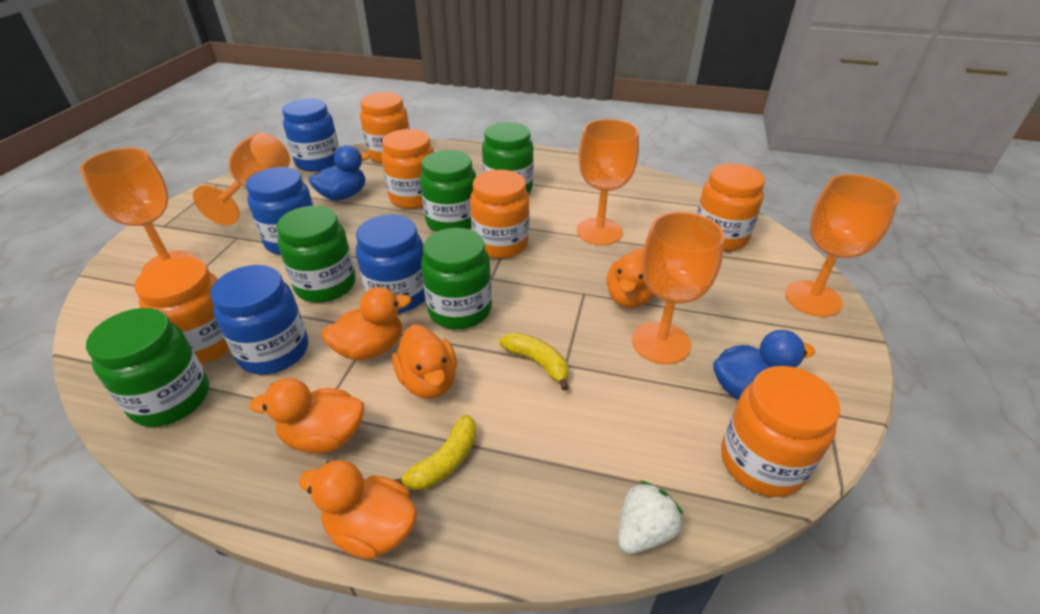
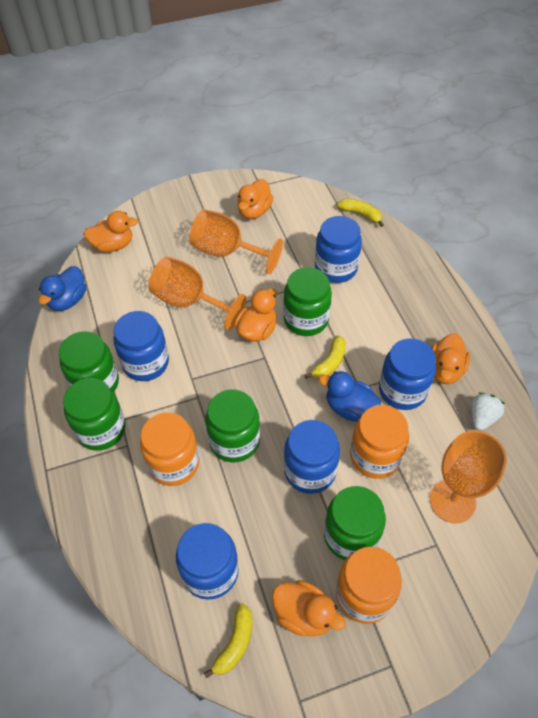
blue jar: [211,265,308,375] [246,167,314,255] [282,99,339,172] [356,215,425,313] = 4 -> [113,311,169,381] [176,523,239,600] [284,420,340,494] [315,216,362,283] [379,338,436,410] = 5
orange goblet: [80,148,196,273] [193,133,290,225] [577,119,639,245] [632,212,725,364] [785,174,899,317] = 5 -> [149,257,246,330] [189,209,283,274] [430,430,507,523] = 3
orange jar: [134,257,230,364] [360,92,410,163] [382,129,434,209] [470,170,529,259] [696,164,765,251] [721,366,840,497] = 6 -> [140,412,199,486] [336,547,402,624] [350,405,409,479] = 3
yellow banana: [394,414,476,490] [499,332,569,391] = 2 -> [204,603,252,678] [305,335,346,379] [337,199,384,227] = 3

